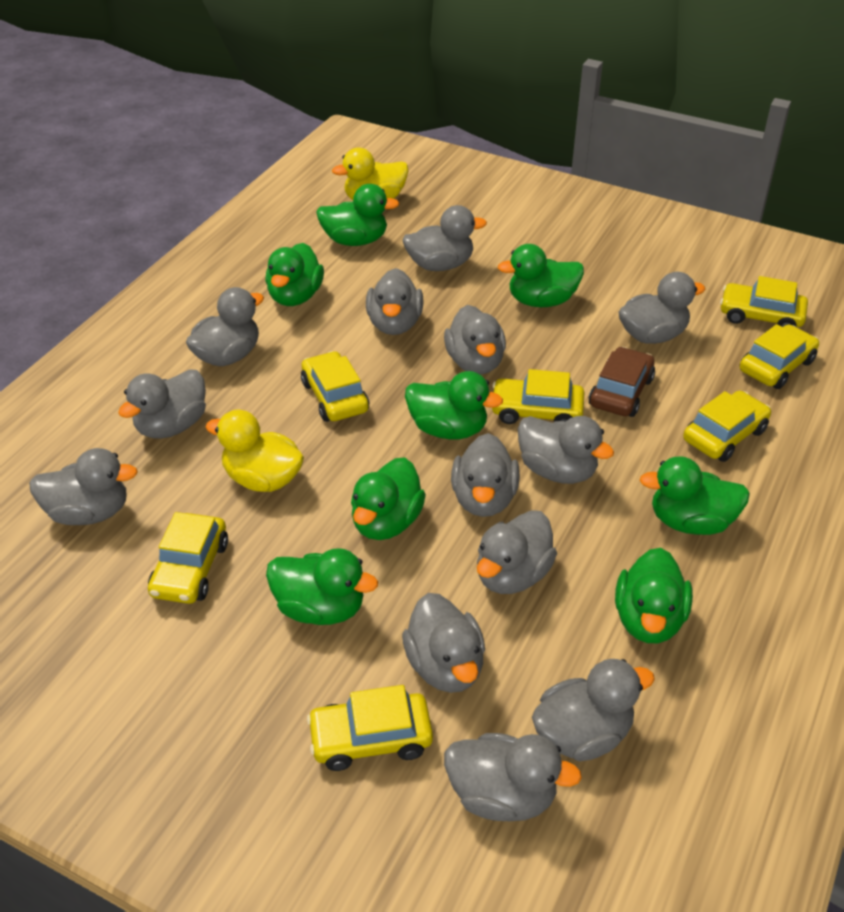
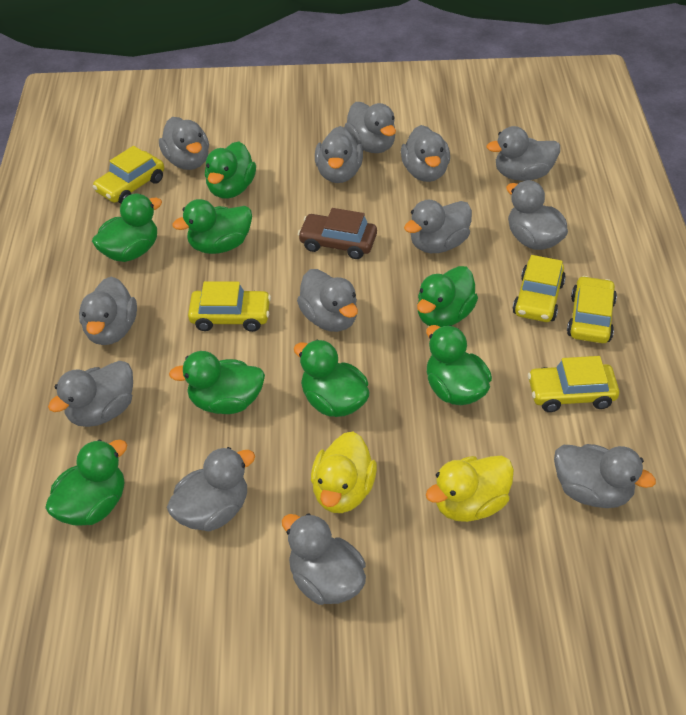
yellow car: [148,512,228,604] [301,351,369,422] [307,685,433,771] [492,369,584,424] [683,391,771,462] [720,276,808,327] [739,324,819,389] = 7 -> [93,146,164,204] [188,281,271,332] [512,255,566,322] [528,356,619,412] [567,276,617,343] = 5

